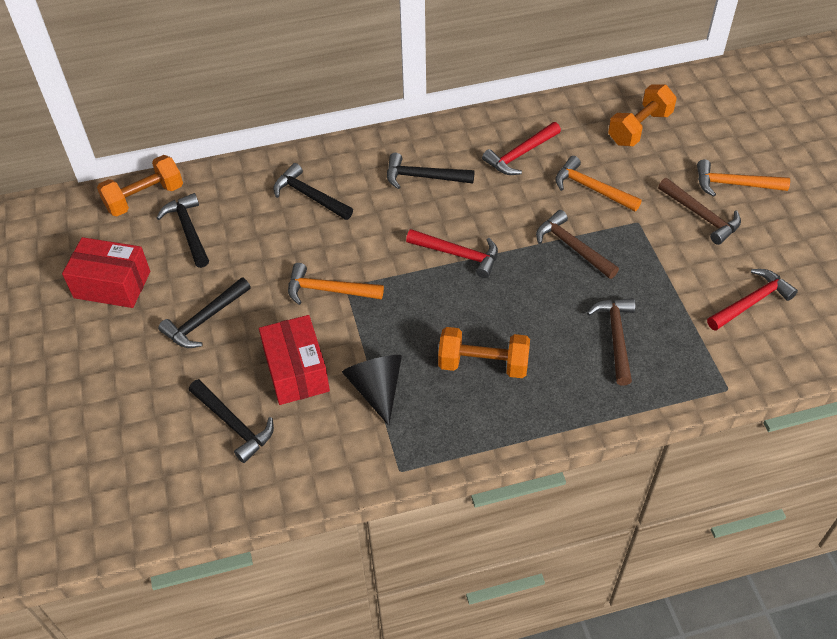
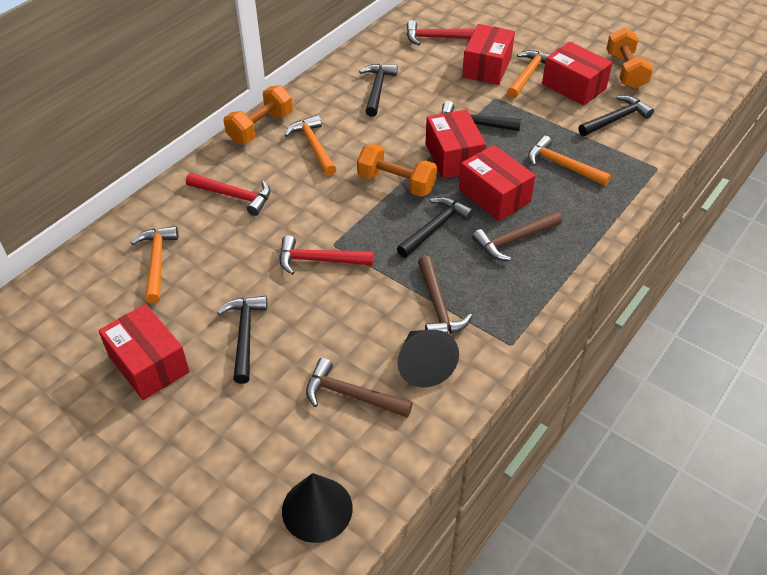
black cone: [342,355,402,426] = 1 -> [282,473,353,543] [397,330,459,388] = 2
orange hammer: [288,263,384,305] [555,156,642,211] [697,160,790,197] = 3 -> [131,226,179,304] [285,115,336,176] [507,50,551,98] [528,136,611,186] = 4
red box: [62,237,150,308] [259,315,330,405] = 2 -> [98,304,190,400] [425,110,486,179] [459,145,536,221] [462,24,515,85] [542,42,613,106] = 5

